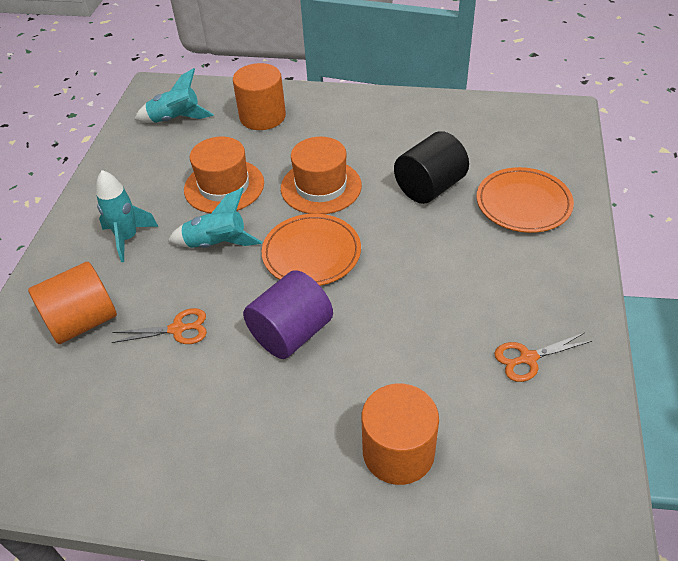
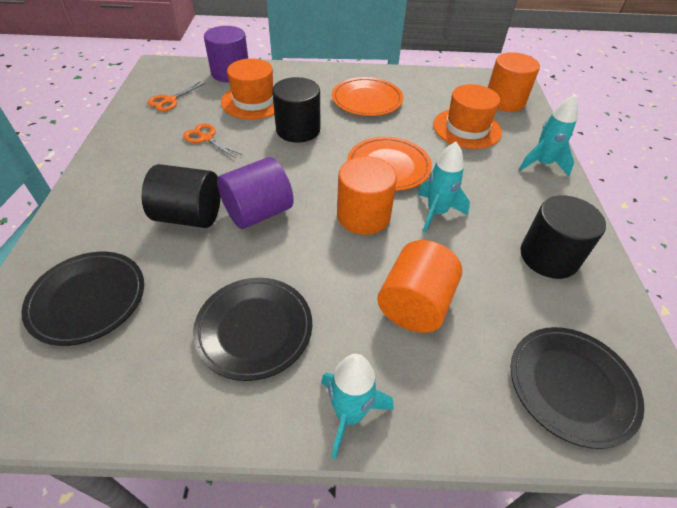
black cylinder: [394,131,469,204] = 1 -> [142,164,221,228] [272,77,320,143] [520,196,606,279] = 3
black plate: none = 0 -> [21,252,144,346] [193,278,312,381] [511,327,644,449] = 3
purple cylinder: [243,270,333,359] = 1 -> [204,26,248,82] [217,157,294,229] = 2

